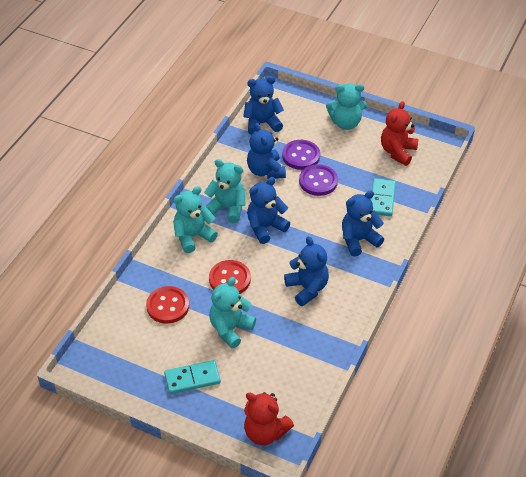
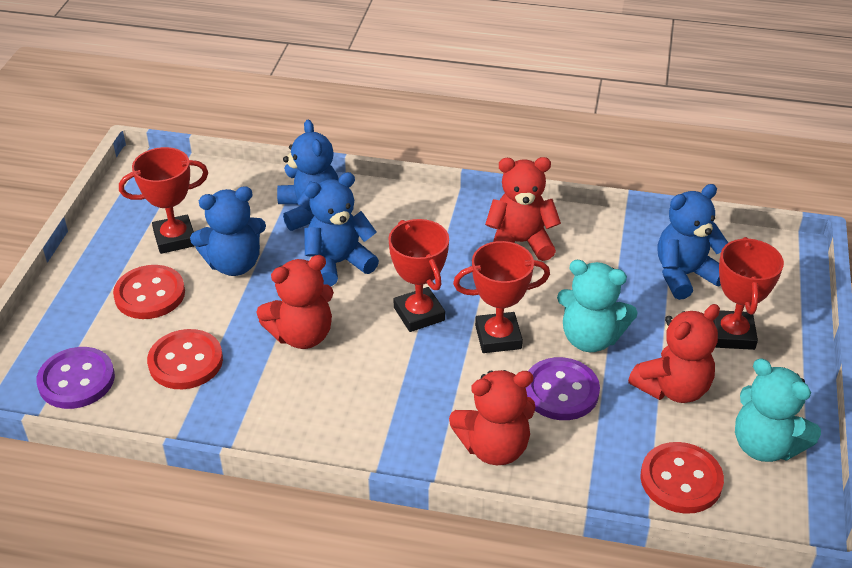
blue teddy bear: [243,76,284,135] [247,123,286,179] [247,177,290,244] [284,236,329,306] [342,190,384,257] = 5 -> [190,186,266,276] [277,120,338,231] [304,172,379,286] [658,184,728,300] = 4
red button: [146,286,189,324] [209,260,251,294] = 2 -> [113,265,185,319] [147,329,223,389] [640,442,724,514] = 3
red teddy bear: [244,392,294,445] [381,101,418,166] = 2 -> [256,255,334,349] [449,370,535,465] [485,157,561,261] [628,304,720,403] = 4
red trophy: none = 0 -> [119,147,208,254] [388,219,449,332] [453,241,550,353] [713,237,784,350] = 4
turquoise domino: [164,360,221,394] [371,178,396,216] = 2 -> none = 0
turquoise teddy bear: [173,186,218,253] [204,159,246,223] [209,277,256,348] [326,83,367,130] = 4 -> [557,260,638,352] [735,358,821,462] = 2

